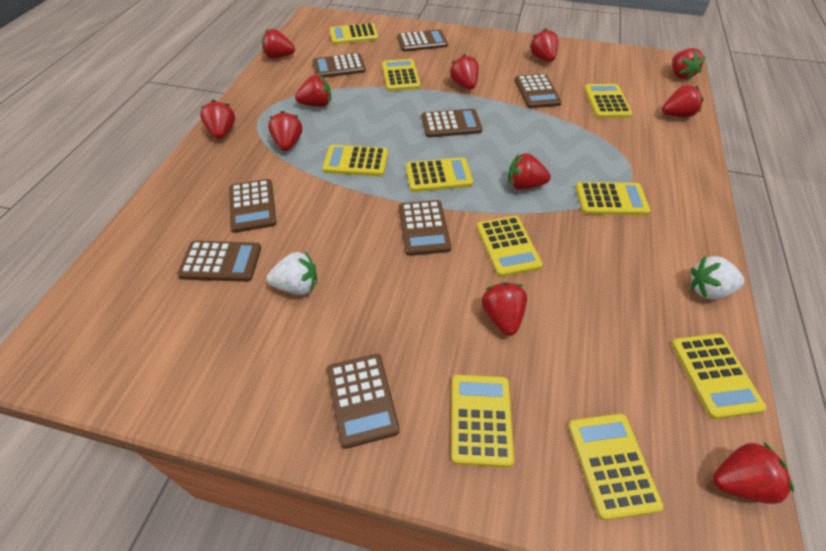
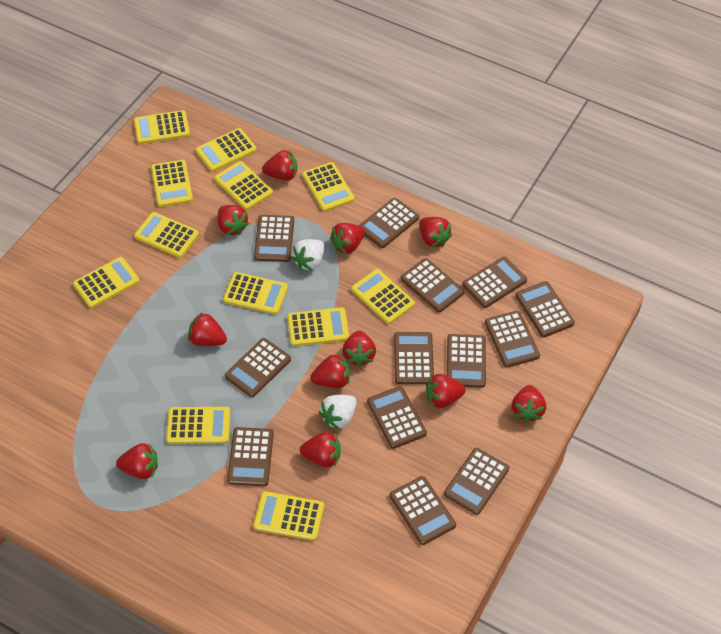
brown calculator: [177,241,261,282] [229,179,277,233] [312,53,366,78] [327,354,400,449] [397,29,448,52] [399,200,451,256] [421,109,482,138] [514,74,562,108] = 8 -> [225,338,291,397] [227,427,274,486] [254,215,294,262] [359,198,419,248] [367,386,427,449] [389,476,456,545] [394,332,434,384] [401,258,465,313] [444,448,509,515] [447,334,486,388] [462,257,527,308] [485,311,540,367] [515,281,575,337] = 13
yellow calculator: [322,145,388,176] [330,23,378,44] [382,59,420,91] [406,157,473,192] [451,375,514,467] [477,216,543,277] [568,414,663,520] [576,182,650,215] [584,84,632,118] [671,334,766,419] = 10 -> [73,257,140,308] [134,110,190,144] [134,212,199,258] [151,160,193,207] [166,407,230,444] [195,128,257,172] [214,161,273,210] [223,272,288,315] [253,491,324,541] [287,307,349,346] [302,162,355,212] [351,269,415,324] = 12

